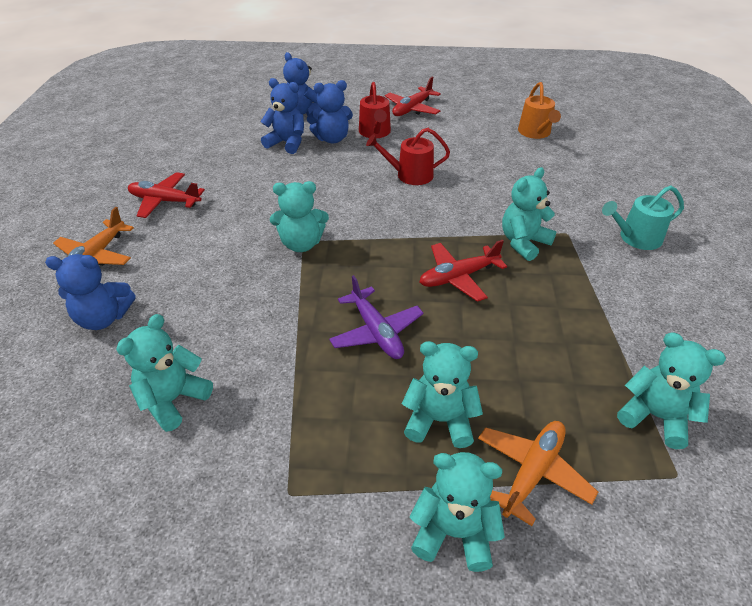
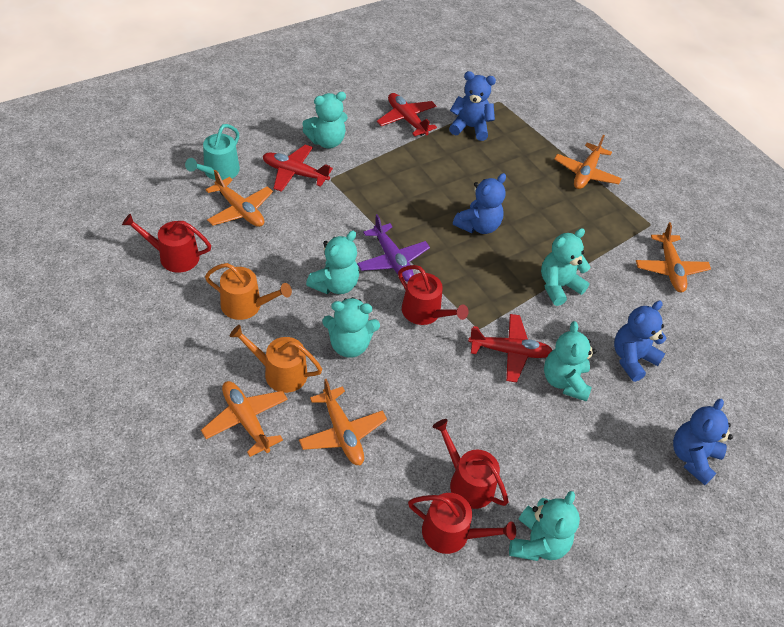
orange plane: [53,207,134,266] [478,421,598,526] = 2 -> [201,381,288,457] [206,170,273,227] [299,379,387,465] [554,135,622,189] [636,222,711,292] = 5
orange watering can: [518,82,561,139] = 1 -> [205,263,292,320] [229,325,322,393] = 2
red watering can: [359,82,391,138] [366,128,450,185] = 2 -> [122,214,211,273] [398,265,469,325] [408,493,516,554] [433,419,509,509] = 4

